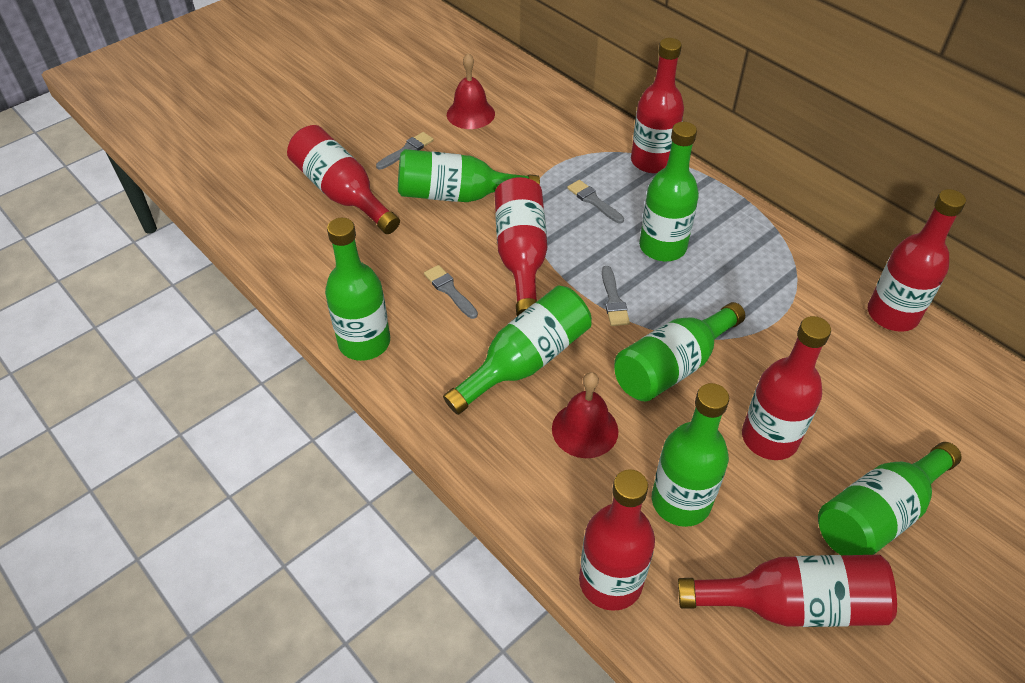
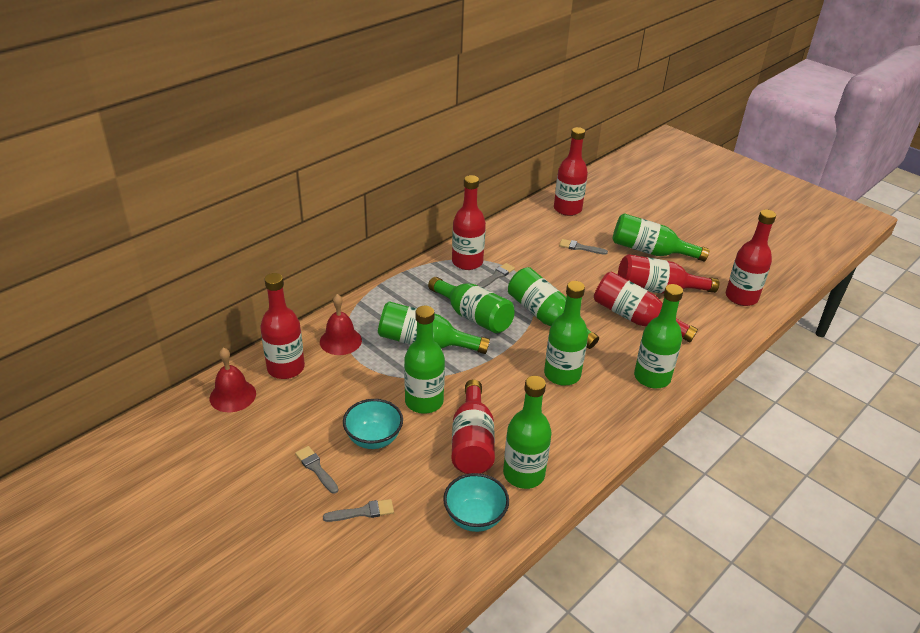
green bottle: [325,218,390,361] [398,149,540,202] [443,285,592,415] [614,302,745,401] [639,122,699,261] [652,383,729,527] [818,442,961,555] = 7 -> [378,301,490,354] [404,306,445,414] [428,277,514,333] [503,376,552,489] [508,267,599,349] [544,281,588,386] [612,213,709,262] [634,284,683,388] = 8
turquoise bowl: none = 0 -> [343,399,403,449] [443,473,509,532] = 2

